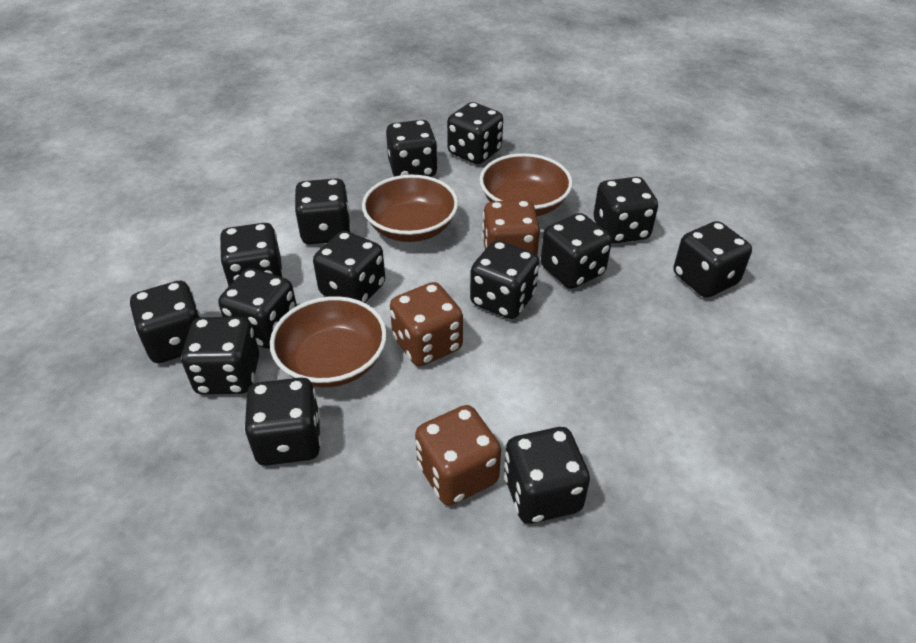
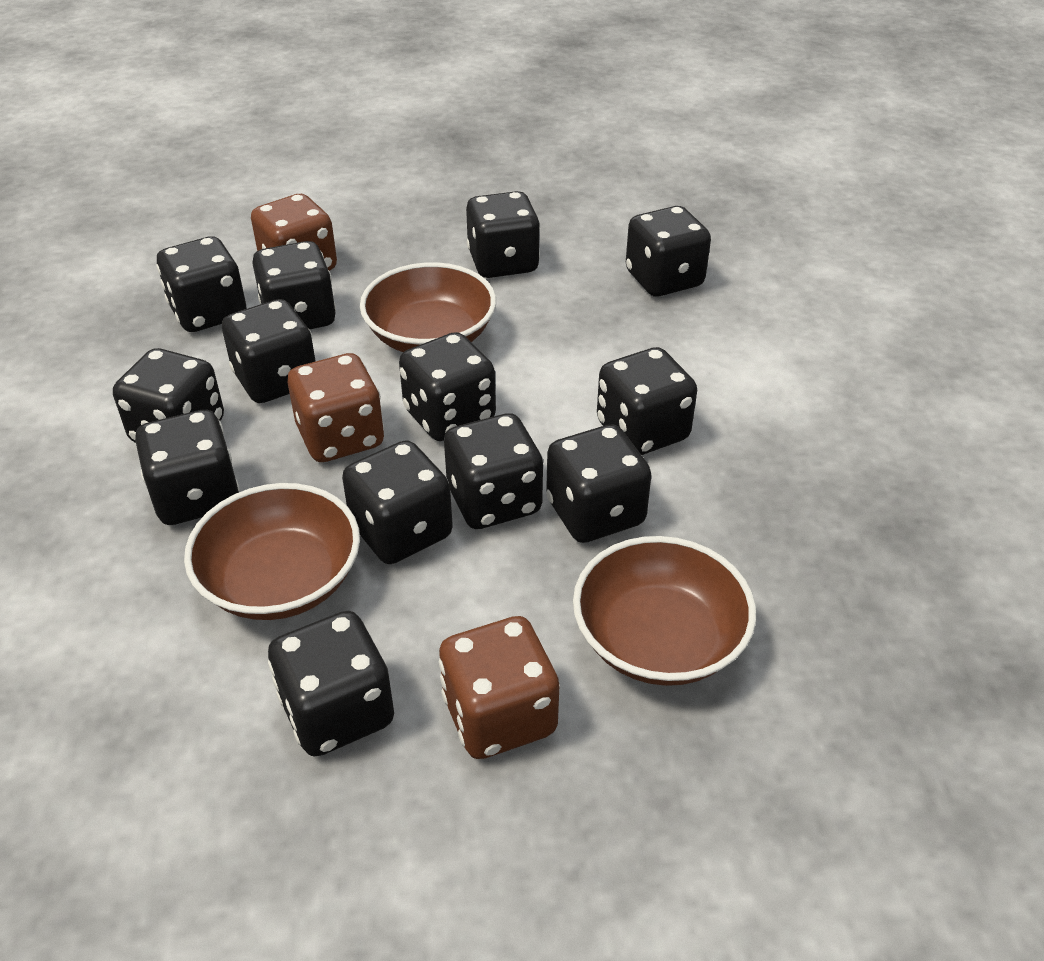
black dice: [130,281,201,363] [181,317,259,394] [218,268,297,349] [220,223,284,287] [244,377,321,466] [294,178,351,244] [313,231,385,303] [386,120,438,177] [447,102,503,164] [470,240,539,319] [504,427,590,524] [541,213,612,289] [594,177,658,244] [674,221,752,298] = 14 -> [113,348,224,443] [135,410,240,525] [156,236,246,332] [222,299,316,403] [252,241,336,329] [268,611,394,757] [342,440,453,564] [399,332,496,441] [444,413,543,529] [466,191,540,278] [546,424,651,543] [597,347,697,455] [626,206,711,297] = 13

